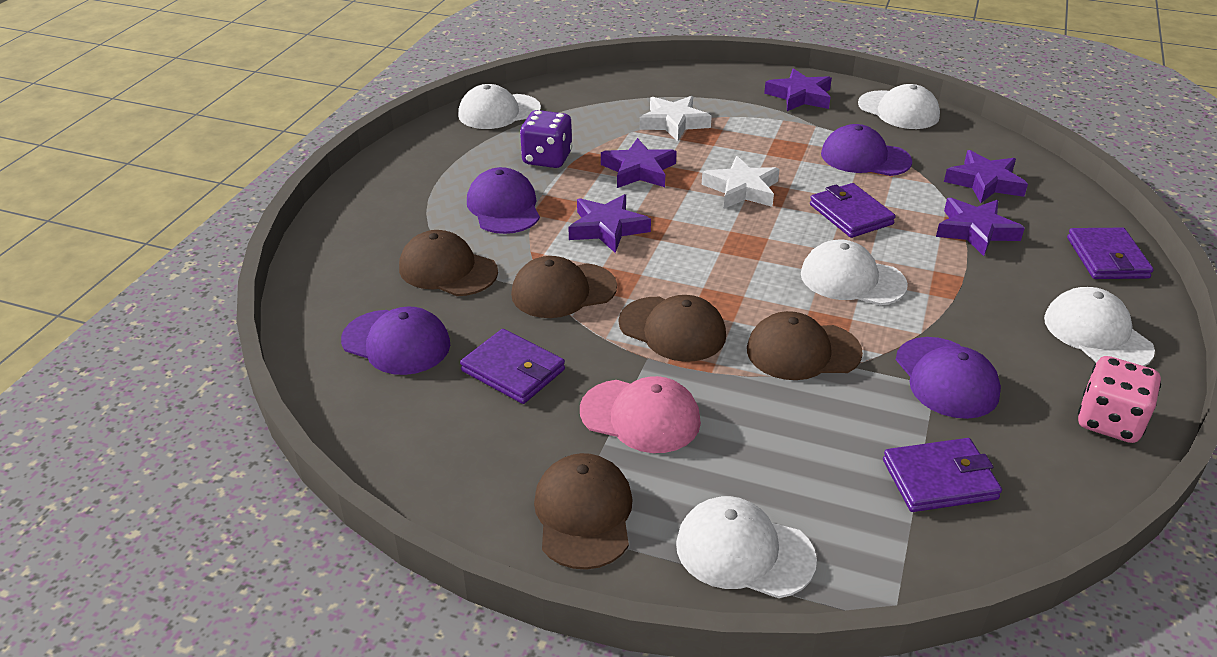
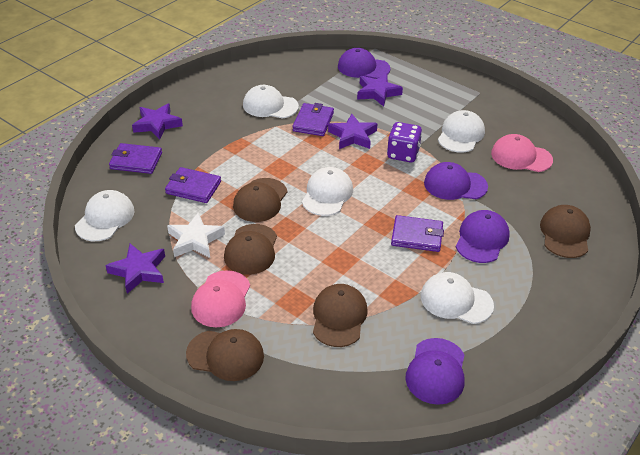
pink cap: [580,376,701,453] = 1 -> [191,270,250,327] [491,134,553,172] = 2
pink dice: [1078,356,1161,443] = 1 -> none = 0
purple star: [568,194,651,253] [601,138,677,188] [764,68,832,111] [936,198,1025,256] [944,150,1028,203] = 5 -> [105,244,165,294] [132,104,183,140] [328,114,378,149] [357,73,403,107] = 4
white star: [640,96,712,141] [702,156,780,209] = 2 -> [167,212,225,258] = 1

